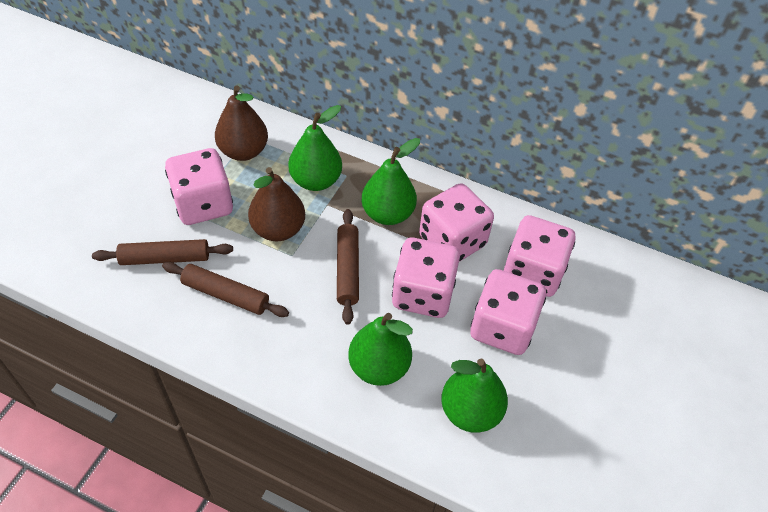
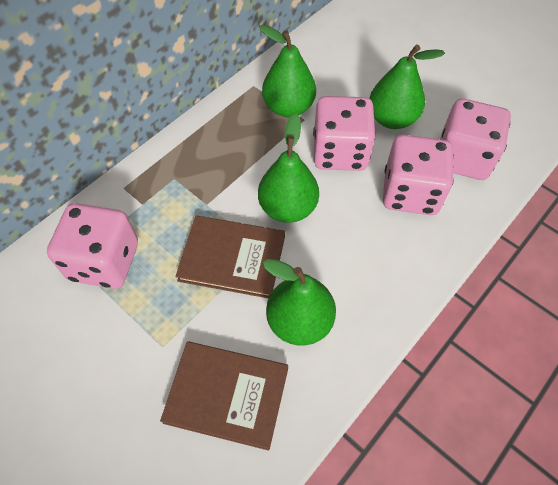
brown book: none = 0 -> [160,341,288,451] [176,216,285,298] = 2
brown pear: [215,86,268,161] [248,167,305,241] = 2 -> none = 0
brown rolling pin: [92,239,233,265] [162,262,289,317] [337,209,359,325] = 3 -> none = 0
pink dice: [165,148,233,225] [392,238,460,318] [419,183,494,262] [470,269,546,355] [504,215,575,297] = 5 -> [47,203,138,289] [313,96,376,171] [383,135,454,215] [440,99,511,180] = 4

